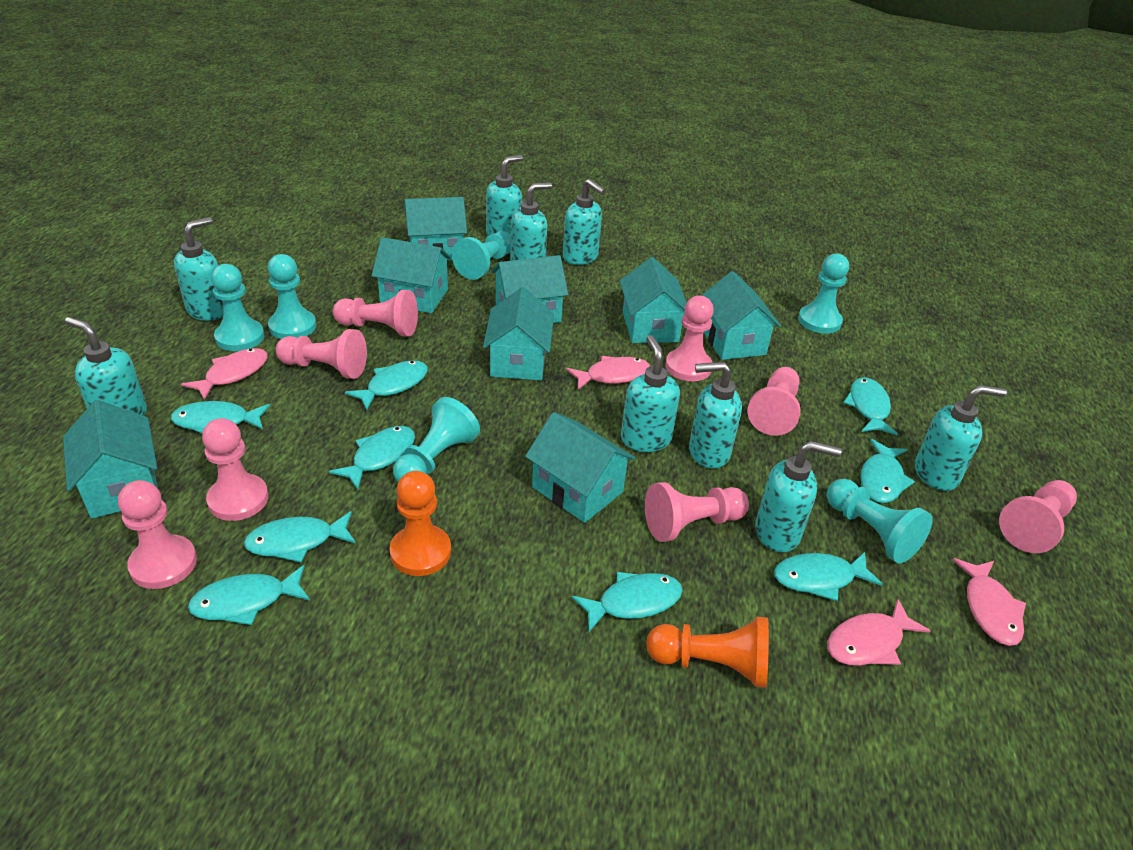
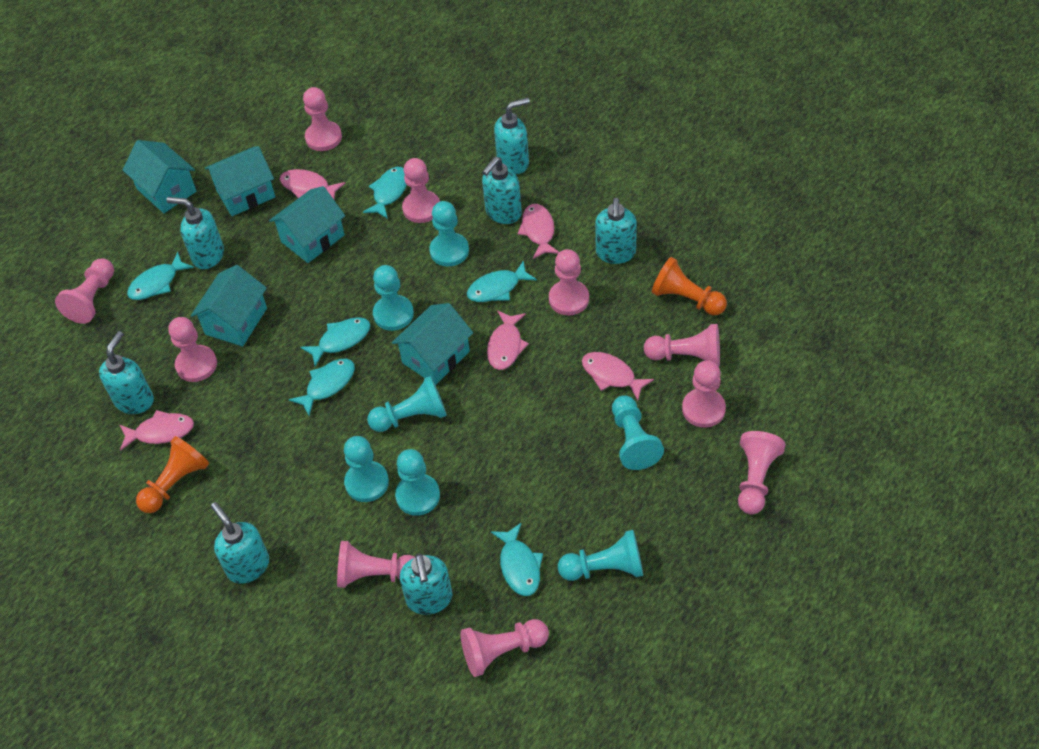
pink fish: [181,348,268,400] [566,356,650,390] [828,599,930,666] [952,558,1026,646] = 4 -> [120,410,194,451] [279,169,345,199] [487,311,529,370] [517,204,559,259] [582,352,654,400] = 5
pink pawn: [118,480,197,589] [202,418,269,521] [276,329,367,379] [333,290,418,337] [645,482,749,542] [665,296,714,381] [748,367,801,436] [999,480,1077,553] = 8 -> [55,258,114,324] [168,317,217,382] [303,87,342,151] [337,541,415,588] [402,158,440,223] [461,619,549,677] [549,249,589,316] [644,324,720,366] [682,360,726,428] [738,431,786,514] = 10
turquoise fish: [171,401,270,434] [188,565,310,625] [244,511,356,563] [329,426,415,490] [345,360,428,410] [572,572,683,632] [774,552,883,601] [843,377,898,435] [860,439,915,503] = 9 -> [127,252,194,300] [289,359,355,416] [300,317,371,366] [363,167,407,219] [467,260,537,302] [491,523,543,596] = 6
turquoise house: [63,400,158,519] [372,237,452,313] [405,197,467,260] [483,287,554,380] [491,255,568,323] [525,412,636,523] [620,257,687,343] [701,271,781,360] = 8 -> [123,140,196,213] [191,265,267,346] [205,146,275,216] [269,186,345,263] [392,303,473,385] = 5
turquoise pawn: [211,264,264,351] [268,254,316,339] [393,397,480,482] [452,231,511,280] [798,254,849,334] [827,479,933,563] = 6 -> [344,436,389,502] [367,376,447,432] [373,265,414,331] [395,449,440,516] [429,201,469,266] [558,530,643,581] [612,395,664,470] = 7
turquoise soap dispenser: [65,317,147,416] [174,217,224,321] [486,155,523,236] [510,182,552,261] [563,179,606,265] [621,335,680,452] [689,362,742,469] [755,441,842,552] [915,385,1007,491] = 9 -> [99,331,154,414] [166,197,224,269] [211,502,269,584] [400,553,452,615] [482,157,522,224] [494,97,530,174] [595,198,637,264] = 7

